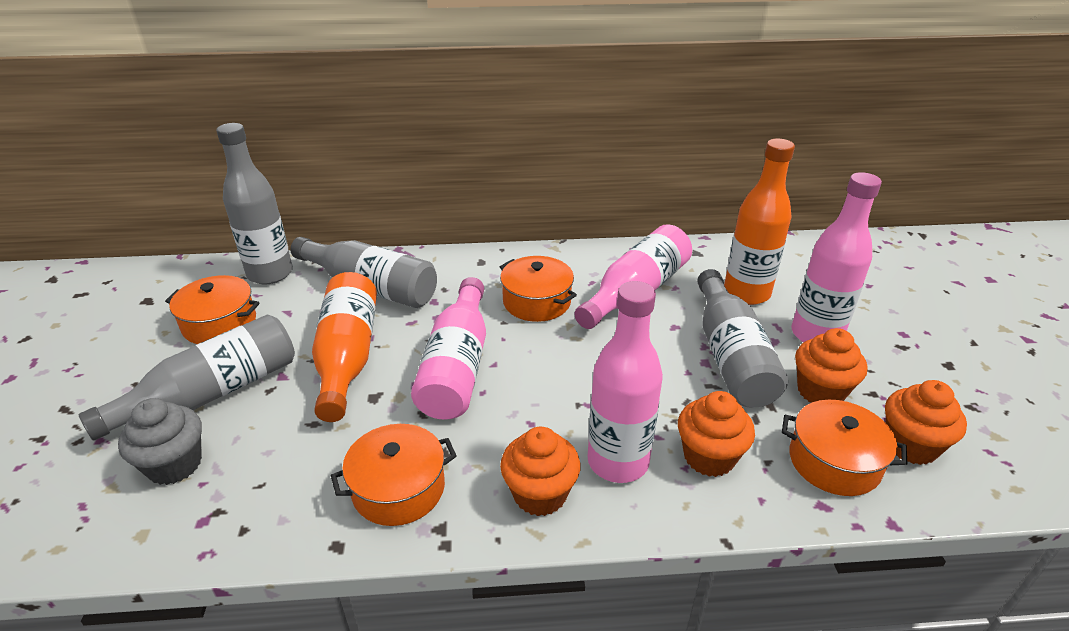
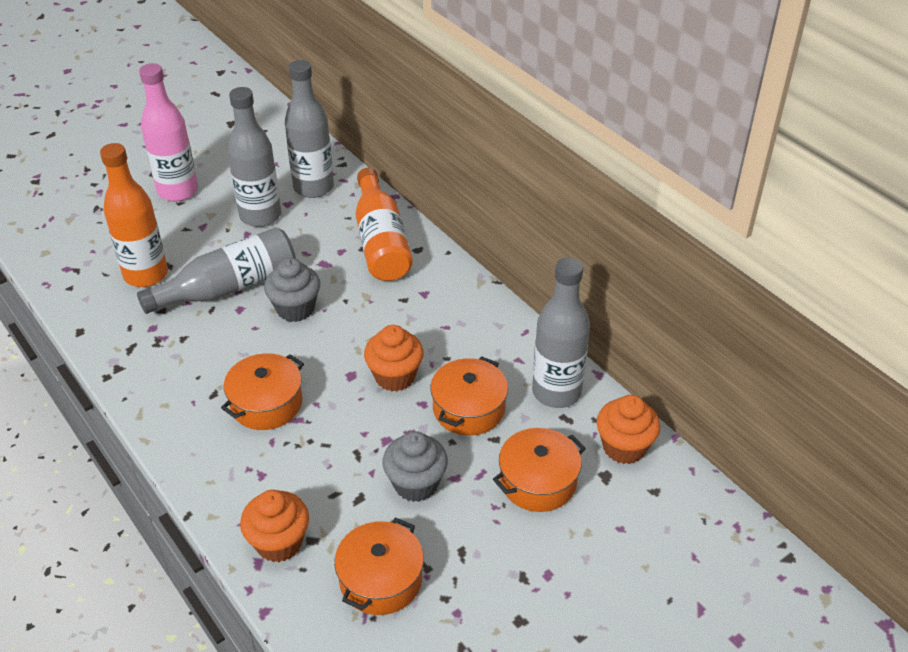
grey cupcake: [118,398,202,485] = 1 -> [264,258,320,322] [383,431,448,502] = 2
orange cupcake: [500,427,580,516] [678,391,755,477] [795,328,867,403] [885,380,967,465] = 4 -> [240,490,309,562] [364,325,424,391] [597,395,660,464] = 3
pink bottle: [411,277,486,419] [574,224,692,329] [587,281,663,483] [791,172,882,343] = 4 -> [139,63,198,202] = 1

